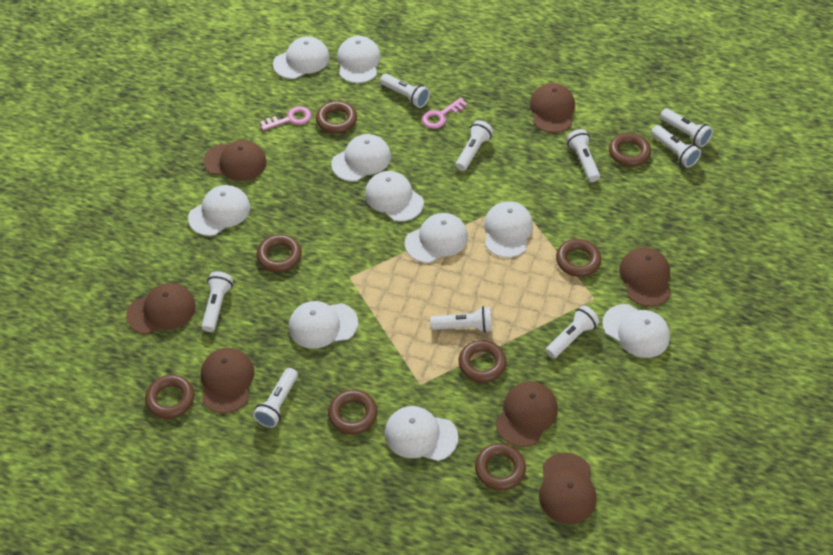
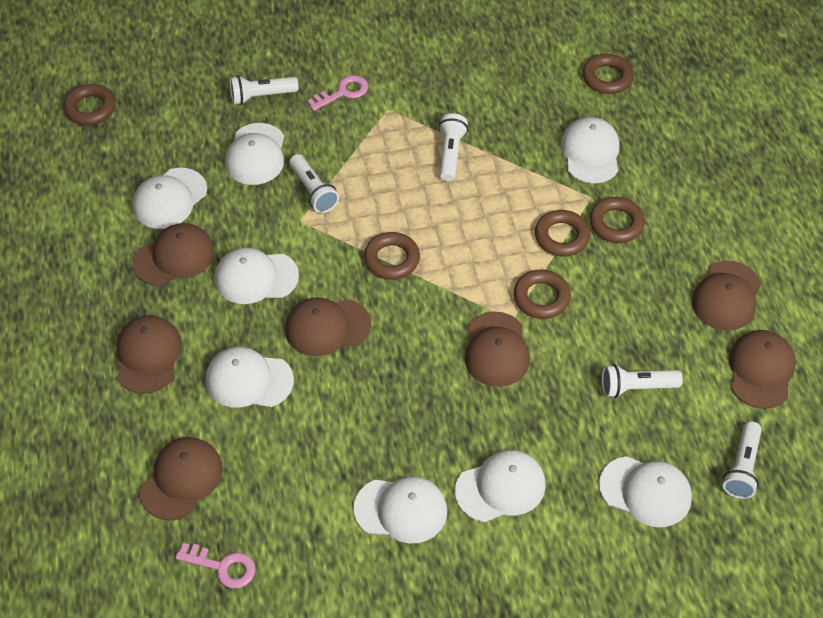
brown ring: [145,375,194,419] [257,234,302,272] [316,101,357,134] [328,390,377,435] [458,340,507,383] [475,443,526,491] [556,239,601,277] [609,133,651,167] = 8 -> [63,84,116,126] [364,232,420,280] [514,269,571,319] [535,210,590,257] [583,54,634,94] [590,197,645,243] = 6
white cap: [188,185,250,236] [273,36,330,79] [289,301,358,349] [331,134,391,181] [337,36,381,83] [365,171,424,222] [385,406,458,461] [405,213,468,263] [484,201,533,258] [602,304,670,358] = 10 -> [132,168,207,229] [206,347,294,408] [215,248,299,304] [225,123,284,185] [354,476,447,543] [455,450,546,522] [561,117,620,184] [599,456,692,527] = 8
white flashlight: [201,271,233,332] [253,368,298,428] [380,74,430,108] [430,306,492,333] [455,120,493,171] [546,305,600,359] [566,129,600,182] [651,125,701,168] [660,108,713,147] = 9 -> [230,76,299,105] [289,154,339,213] [439,113,468,181] [602,364,683,398] [723,421,762,499] = 5

